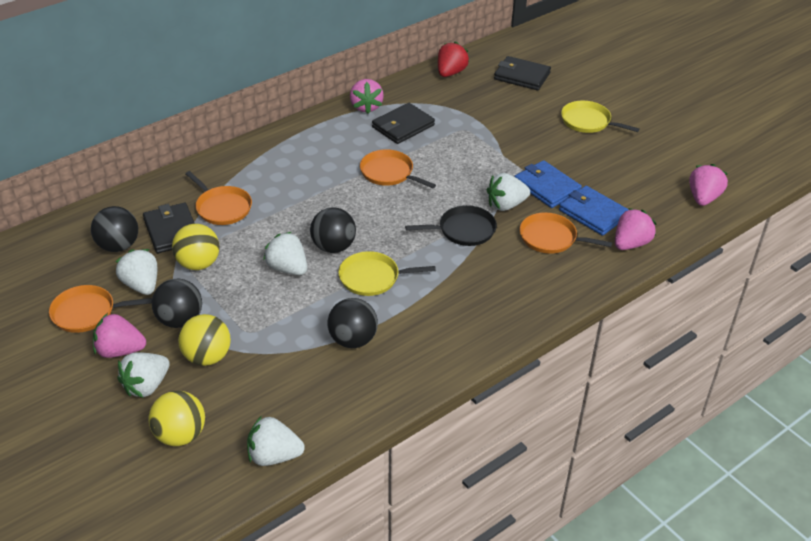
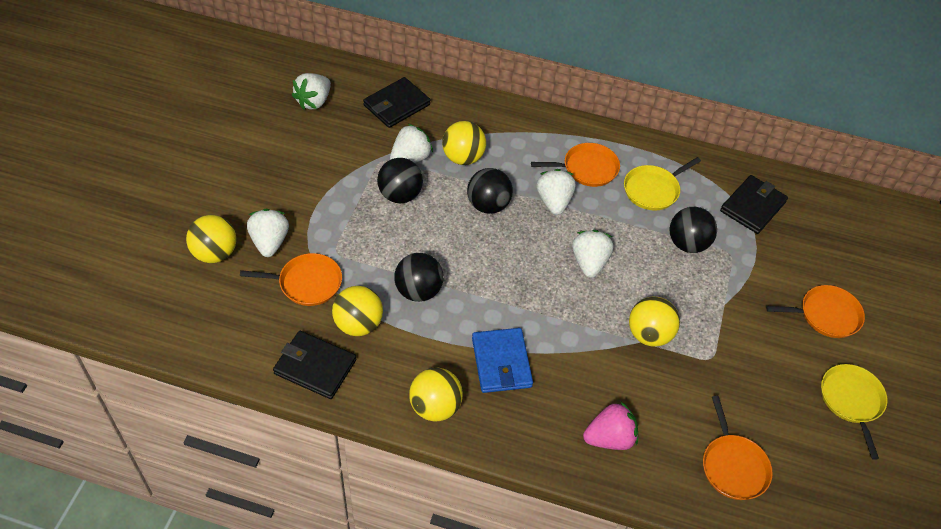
black pan: [405,205,497,246] = 1 -> none = 0
blue wallet: [514,160,582,208] [559,186,629,236] = 2 -> [472,328,533,393] = 1
pink strawberry: [93,313,146,358] [350,79,384,114] [615,208,656,250] [690,164,728,206] = 4 -> [583,402,638,450] = 1
red strawberry: [438,41,469,77] = 1 -> none = 0
yellow ball: [148,391,205,446] [172,224,220,270] [178,314,231,366] = 3 -> [186,215,236,263] [332,286,383,336] [409,368,463,421] [442,121,486,165] [629,297,680,347] = 5

